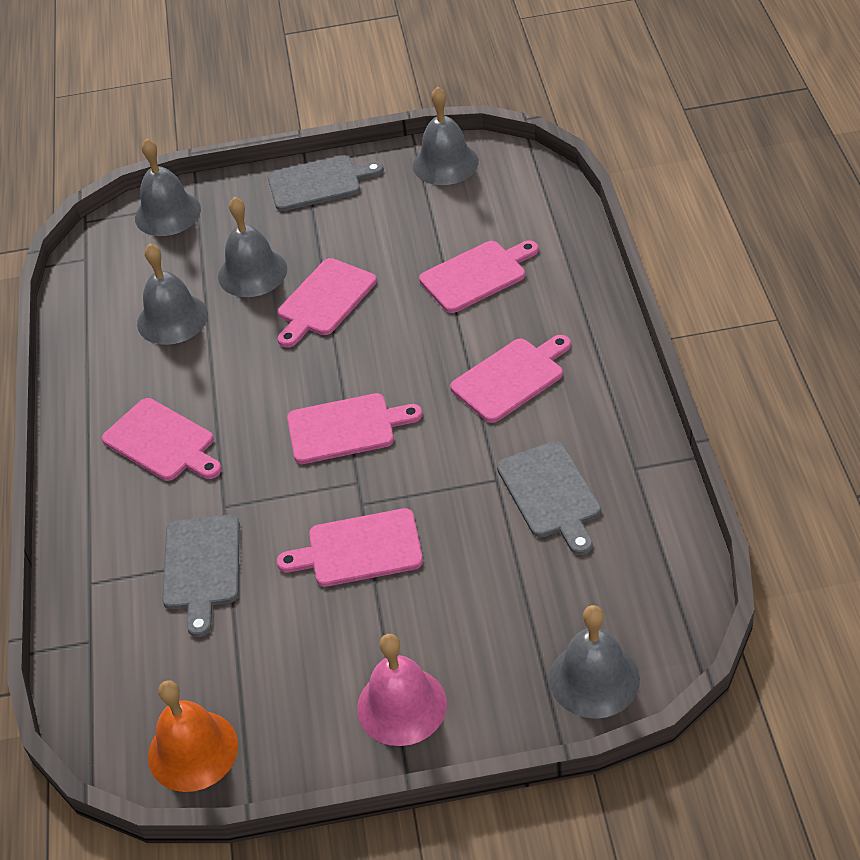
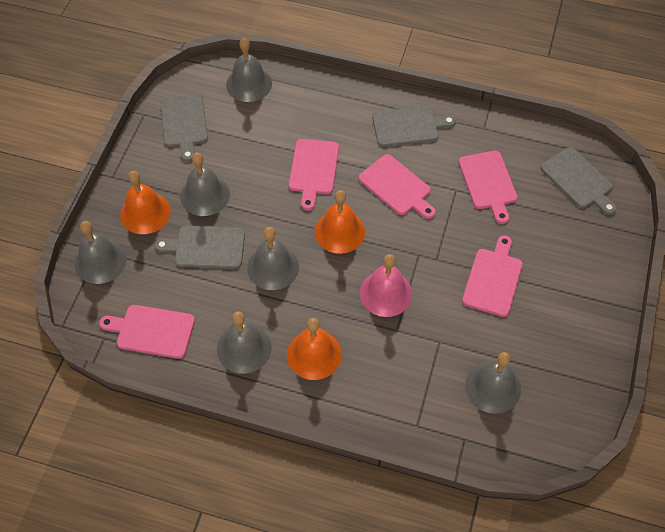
grey bell: [135,138,201,236] [137,244,208,345] [218,197,287,297] [413,86,479,185] [549,605,640,719] = 5 -> [75,221,127,284] [180,153,230,216] [217,312,272,374] [226,38,272,102] [247,227,299,290] [465,352,521,414] = 6
grey cutting board: [162,515,240,637] [268,155,384,211] [497,441,601,555] = 3 -> [155,226,245,269] [160,94,208,162] [372,106,456,147] [541,147,617,215] = 4
orange bell: [148,680,238,792] = 1 -> [120,171,171,234] [287,318,342,380] [314,190,365,254] = 3
pink cutting board: [102,398,222,481] [277,508,423,587] [278,258,377,348] [287,393,422,464] [419,241,538,313] [450,335,571,423] = 6 -> [99,305,195,359] [289,139,339,211] [359,154,436,219] [458,151,517,224] [462,235,523,317] = 5

